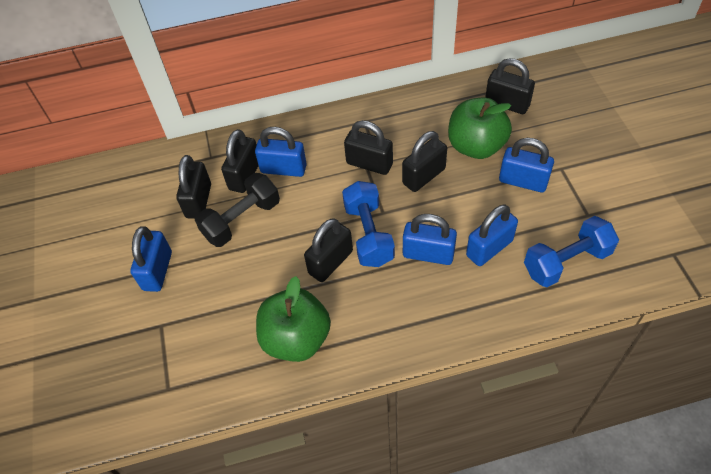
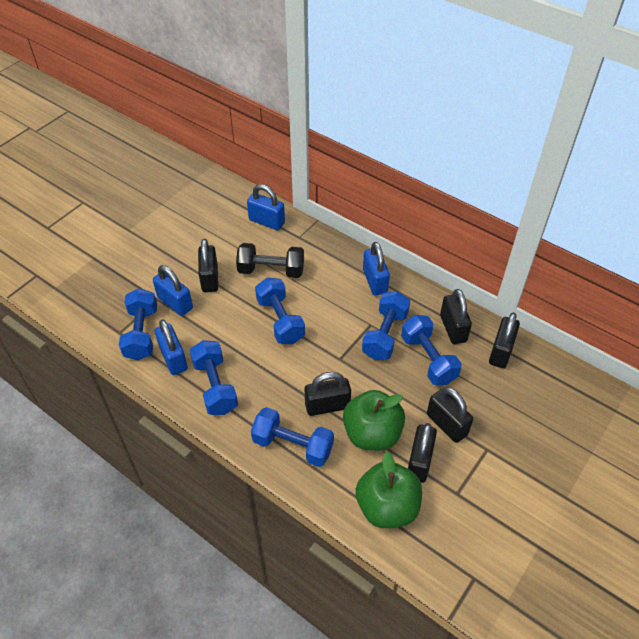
blue dumbbell: [342,181,395,267] [524,216,619,287] = 2 -> [119,288,157,360] [189,340,238,415] [251,407,334,467] [255,278,305,344] [362,291,410,360] [401,315,462,385] = 6
blue padlock: [130,226,172,292] [255,127,307,177] [403,214,457,265] [466,205,518,266] [499,138,554,192] = 5 -> [153,265,193,316] [155,319,188,375] [247,184,285,230] [363,242,390,296] = 4

